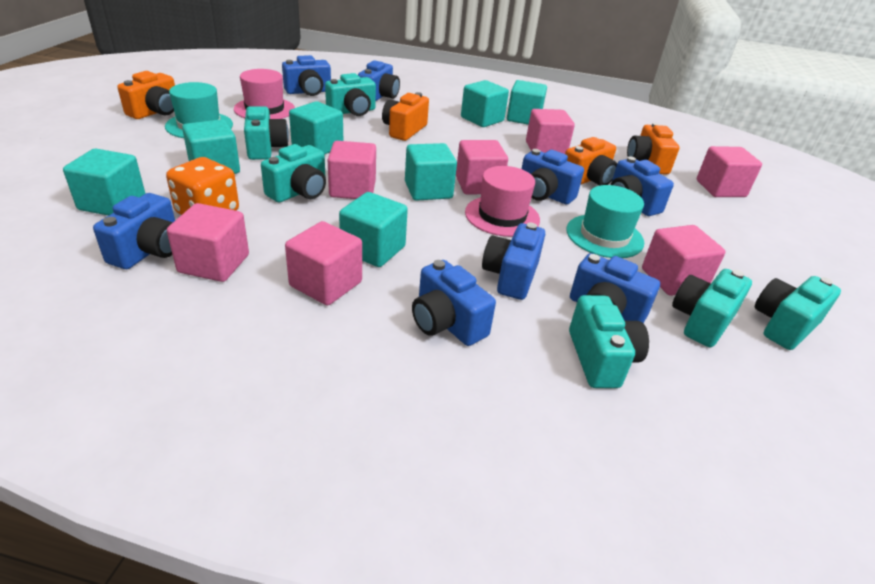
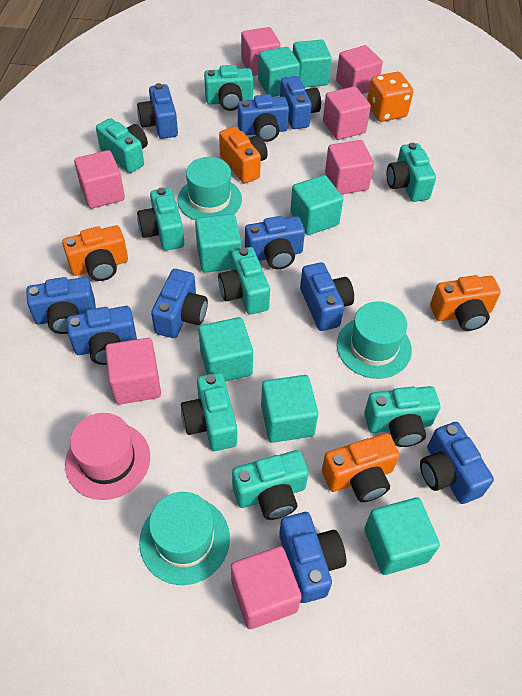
blue camera: [93,193,175,269] [282,55,331,96] [358,60,400,101] [412,260,496,346] [482,222,545,300] [522,149,584,204] [570,253,660,323] [610,156,674,216] = 8 -> [26,277,96,334] [67,306,137,365] [137,83,178,139] [151,269,208,338] [238,94,289,142] [245,216,305,269] [279,512,346,603] [280,76,321,129] [300,262,354,331] [420,422,494,504] = 10
pink hat: [234,69,295,119] [465,166,540,237] = 2 -> [65,413,150,500] = 1
turquoise camera: [244,106,289,160] [261,144,326,202] [325,73,376,116] [569,295,649,388] [672,269,752,347] [754,276,841,350] = 6 -> [96,118,148,173] [137,187,184,251] [181,373,237,451] [204,65,253,111] [218,247,270,315] [232,450,308,520] [364,386,440,447] [387,143,436,202] = 8
turquoise hat: [165,82,233,138] [566,185,644,258] = 2 -> [139,492,230,585] [177,157,242,220] [337,301,412,379] = 3

